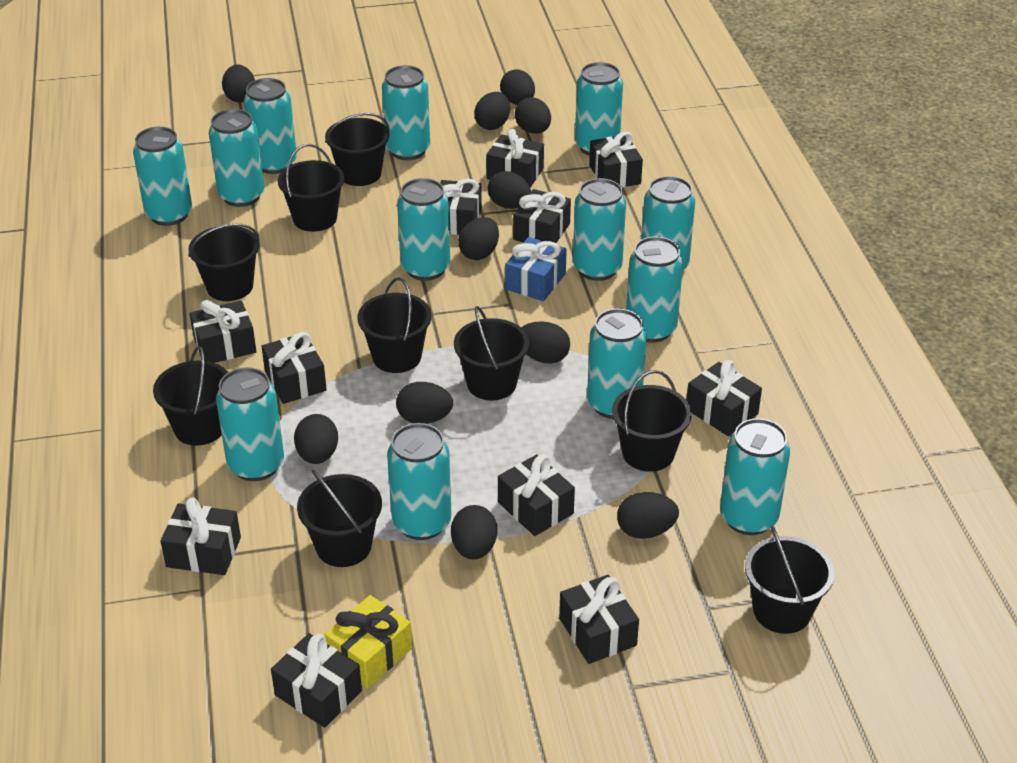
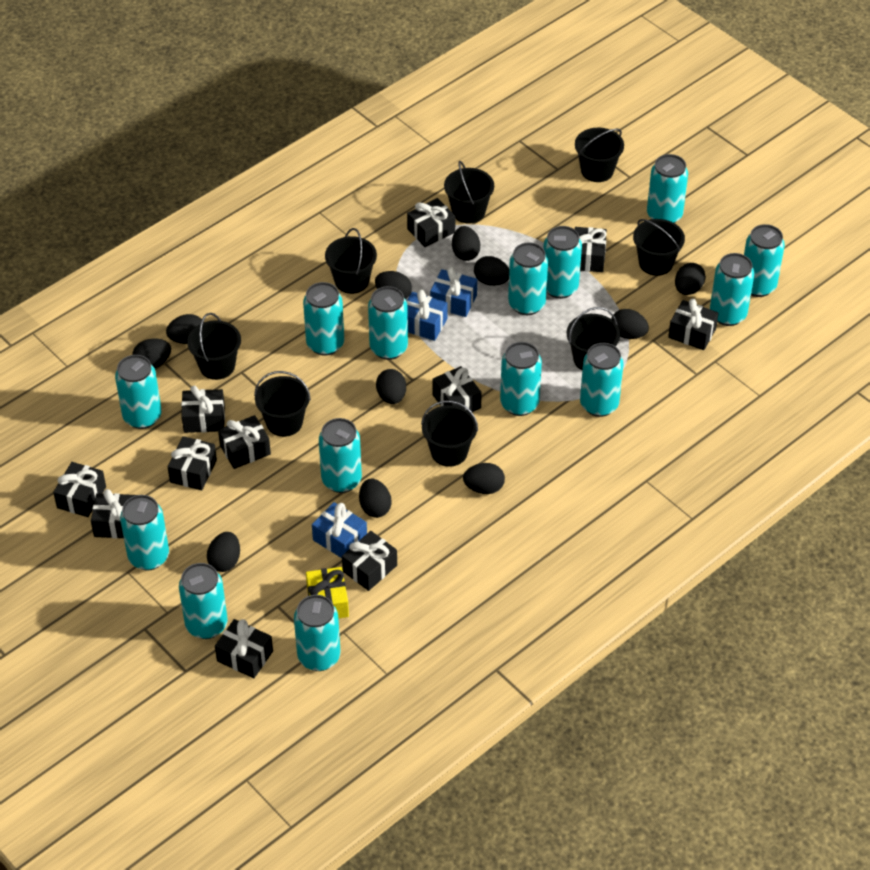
black bucket: [153,346,228,446] [188,223,260,301] [278,144,345,232] [297,469,382,567] [325,113,389,186] [357,277,432,373] [454,306,529,400] [612,370,692,472] [745,526,834,634] = 9 -> [187,313,241,380] [254,371,311,437] [325,228,377,294] [421,401,478,467] [444,161,494,224] [567,307,620,370] [575,128,624,182] [633,219,685,276] = 8
blue gift: [505,237,567,301] = 1 -> [312,502,367,558] [406,290,448,341] [430,267,477,317] = 3
turquoise can: [133,127,192,226] [209,109,265,207] [216,367,284,481] [244,78,297,174] [382,65,430,160] [387,423,451,540] [397,178,450,281] [573,178,626,281] [575,62,623,156] [587,309,647,419] [626,236,683,343] [641,176,695,270] [720,418,790,535] = 13 -> [115,355,162,429] [120,495,169,571] [179,563,228,639] [294,595,340,671] [303,282,344,356] [319,418,362,493] [368,286,408,360] [500,342,542,416] [508,242,548,315] [543,226,582,299] [580,343,624,417] [647,154,688,223] [710,253,754,326] [744,224,785,297] = 14

